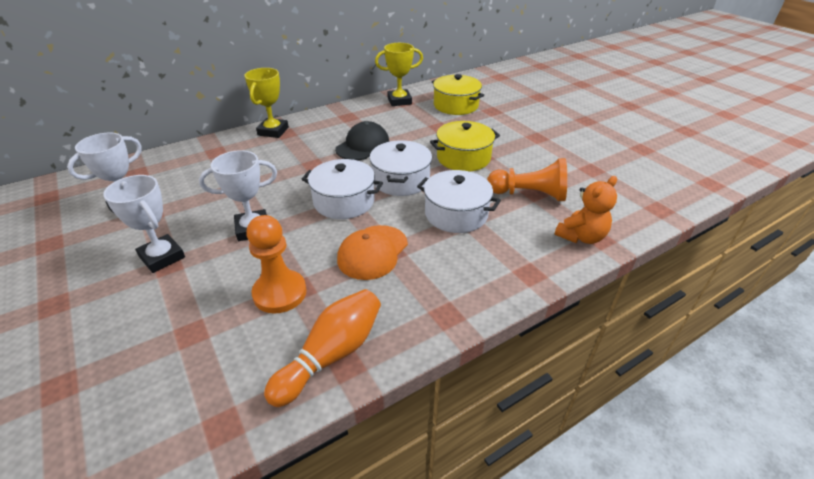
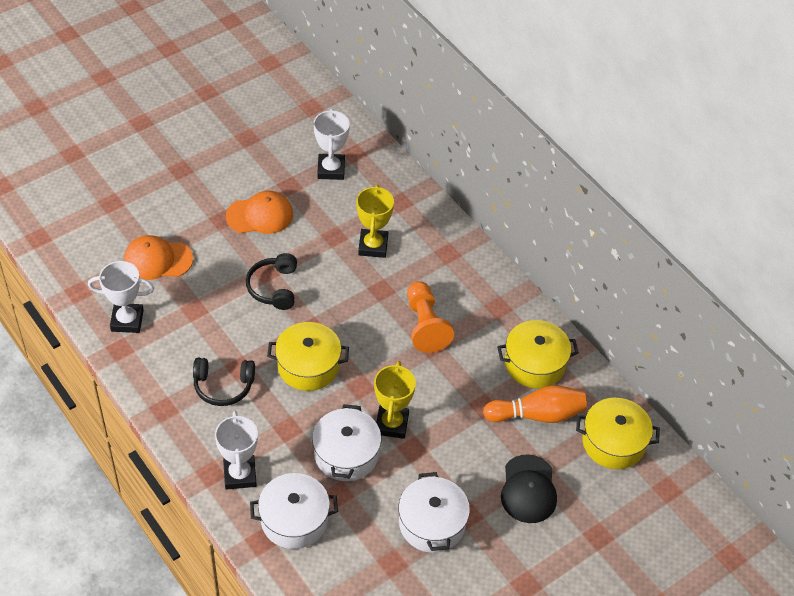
black headphones: none = 0 -> [193,358,255,406] [246,253,297,310] = 2
orange cap: [337,225,408,280] = 1 -> [124,235,193,280] [226,191,293,234] = 2
orange pawn: [246,215,307,313] [487,158,567,201] = 2 -> [407,281,454,353] = 1
orange teddy bear: [554,176,617,244] = 1 -> none = 0
yellow pot: [430,121,500,171] [432,74,484,115] = 2 -> [267,322,349,391] [497,320,579,388] [576,398,660,469] = 3

